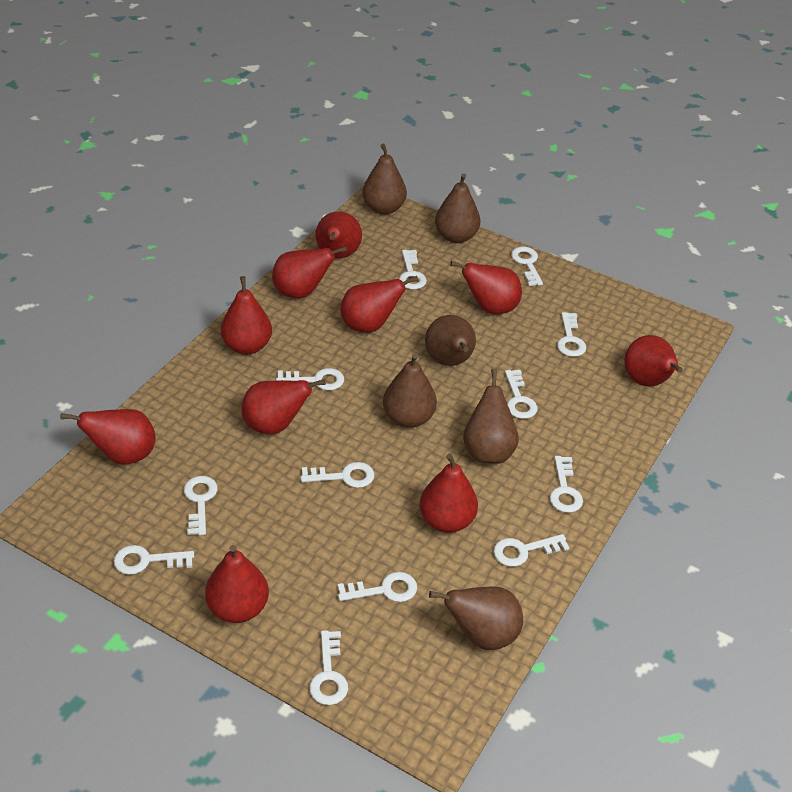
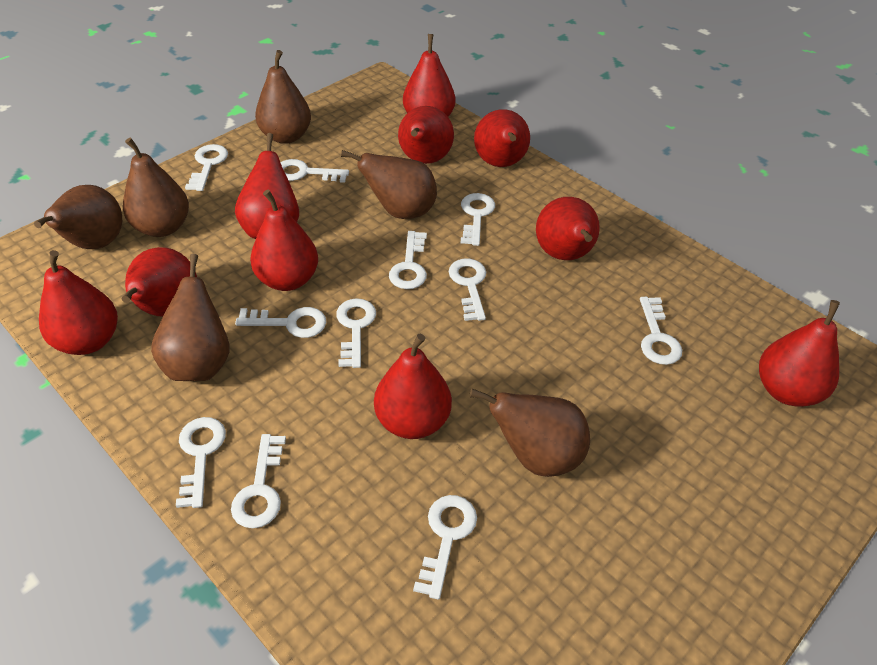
white key: [114,545,194,575] [184,476,218,535] [276,368,344,390] [301,462,374,488] [309,630,348,705] [338,572,417,602] [399,250,427,290] [494,534,569,567] [505,370,538,419] [511,247,543,286] [550,456,583,513] [557,312,586,357] = 12 -> [176,417,226,508] [185,144,228,191] [231,434,286,528] [235,307,326,338] [280,159,349,183] [336,298,376,368] [389,231,427,289] [413,495,477,600] [449,259,486,321] [461,193,495,246] [640,297,682,365] = 11

